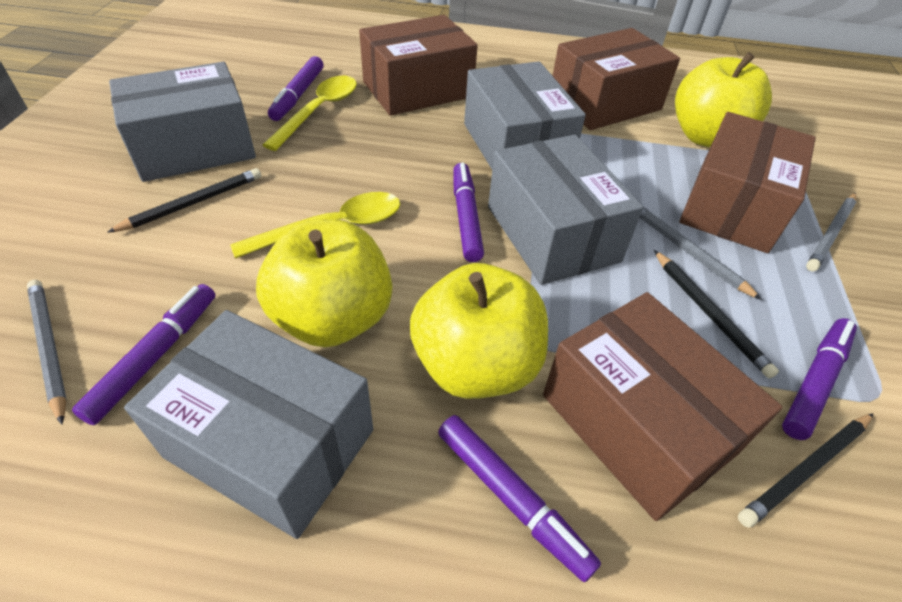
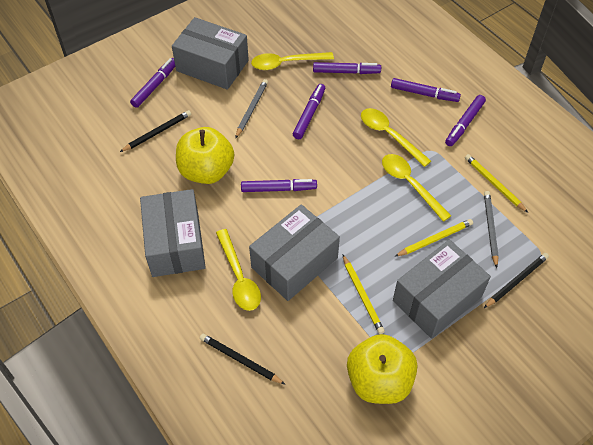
brown box: [359,15,478,116] [543,292,783,521] [553,28,680,130] [679,112,816,253] = 4 -> none = 0
grey pencil: [27,280,67,425] [640,207,762,300] [806,193,856,272] = 3 -> [235,79,268,139] [484,191,499,268] = 2
purple marker: [72,284,216,425] [268,56,324,121] [438,415,601,582] [453,162,484,262] [782,318,857,440] = 5 -> [130,58,175,108] [241,179,317,192] [293,84,325,139] [313,62,381,74] [391,78,461,102] [445,95,486,146] = 6
yellow apple: [256,219,392,347] [410,263,548,399] [675,52,772,147] = 3 -> [176,127,234,184] [347,334,417,404] = 2
yellow pencil: none = 0 -> [342,254,385,334] [394,219,473,257] [465,154,528,213] = 3
yellow spoon: [230,192,400,259] [263,76,357,151] = 2 -> [216,229,261,311] [251,52,334,70] [361,108,431,167] [382,154,451,222] = 4

